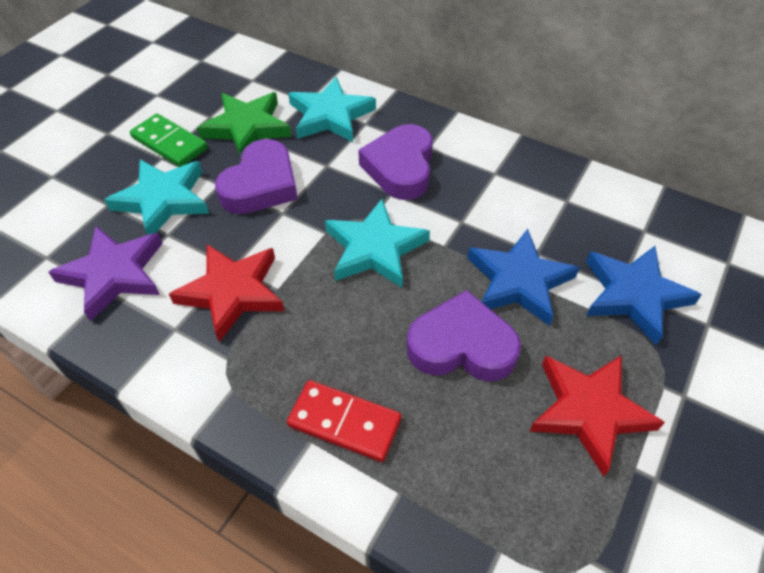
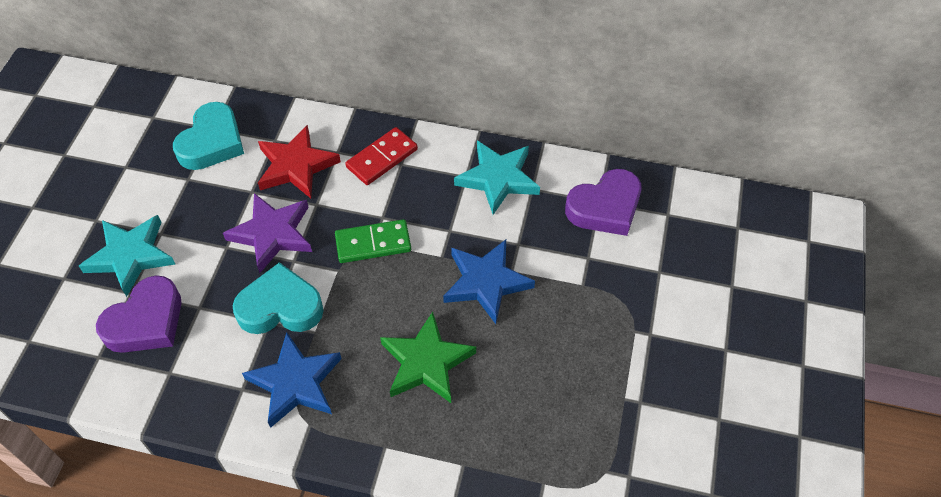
purple heart: [215,139,298,214] [358,124,433,200] [407,290,521,381] = 3 -> [96,275,182,353] [565,169,641,236] = 2
red star: [169,244,284,342] [530,355,665,476] = 2 -> [258,125,341,198] = 1
turquoise heart: none = 0 -> [173,102,244,170] [233,262,324,334] = 2
turquoise star: [104,160,209,235] [288,77,376,142] [325,199,430,288] = 3 -> [79,215,175,297] [454,141,540,215] = 2

